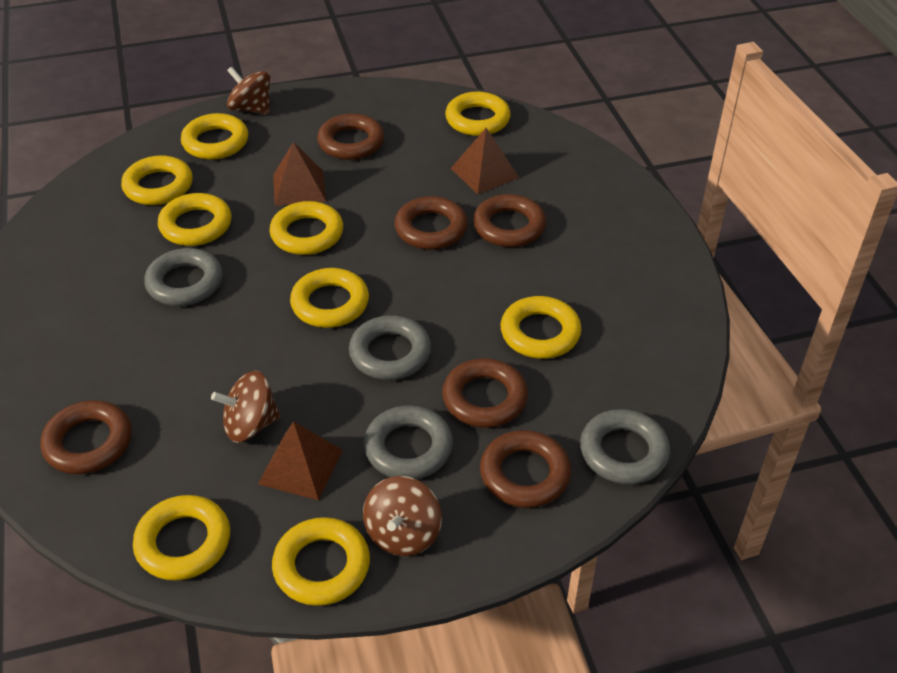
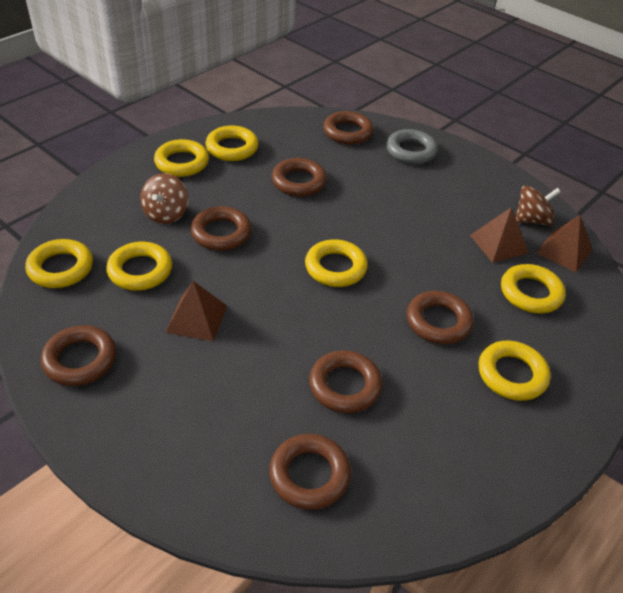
brown ring: [40,400,132,474] [317,114,384,160] [394,196,468,250] [442,358,528,428] [473,194,546,247] [480,430,571,508] = 6 -> [40,325,116,386] [191,206,251,251] [269,434,351,510] [272,158,327,197] [309,351,382,413] [323,111,374,145] [407,291,474,344] = 7
brown spinning top: [211,371,281,443] [227,67,270,114] [363,476,442,556] = 3 -> [140,173,188,224] [515,185,561,225] = 2
grey ring: [144,248,223,306] [349,315,431,380] [364,405,453,479] [580,409,670,484] = 4 -> [386,129,438,164] = 1
yellow ring: [121,155,193,205] [133,495,230,581] [158,193,232,246] [181,113,248,160] [269,201,343,255] [272,517,370,606] [290,268,369,328] [445,91,511,136] [501,296,582,359] = 9 -> [25,239,93,288] [106,242,172,290] [154,139,209,177] [206,125,259,161] [305,239,368,287] [479,341,551,401] [501,264,565,314] = 7

